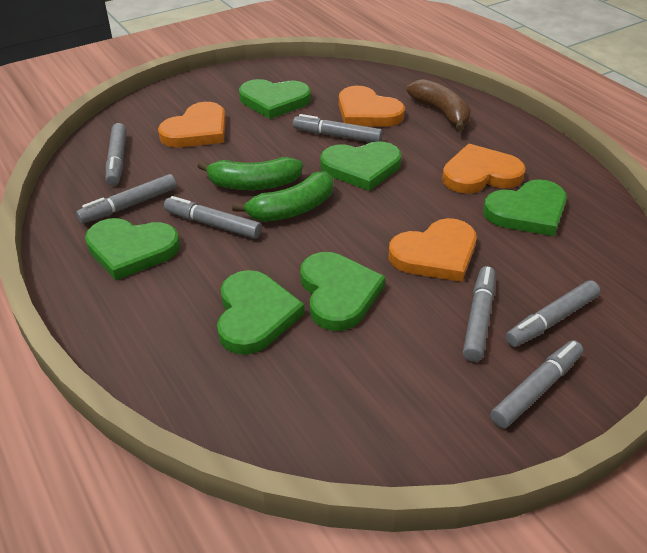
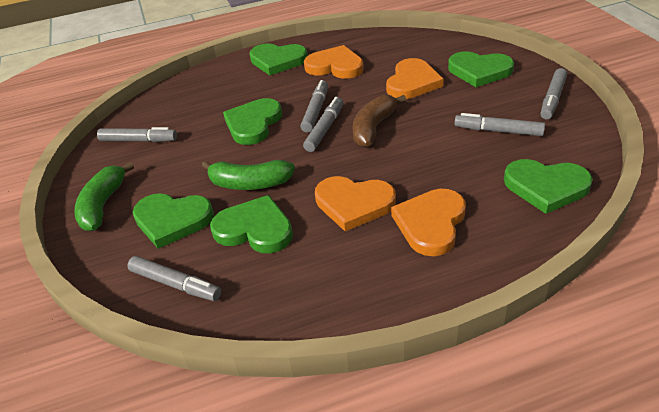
grey marker: [76,174,177,224] [106,123,126,186] [164,196,262,239] [293,114,383,142] [463,266,495,362] [491,340,583,428] [506,280,600,347] = 7 -> [97,127,177,142] [127,256,221,301] [301,80,328,133] [303,97,343,152] [454,113,545,136] [540,68,567,119] = 6

